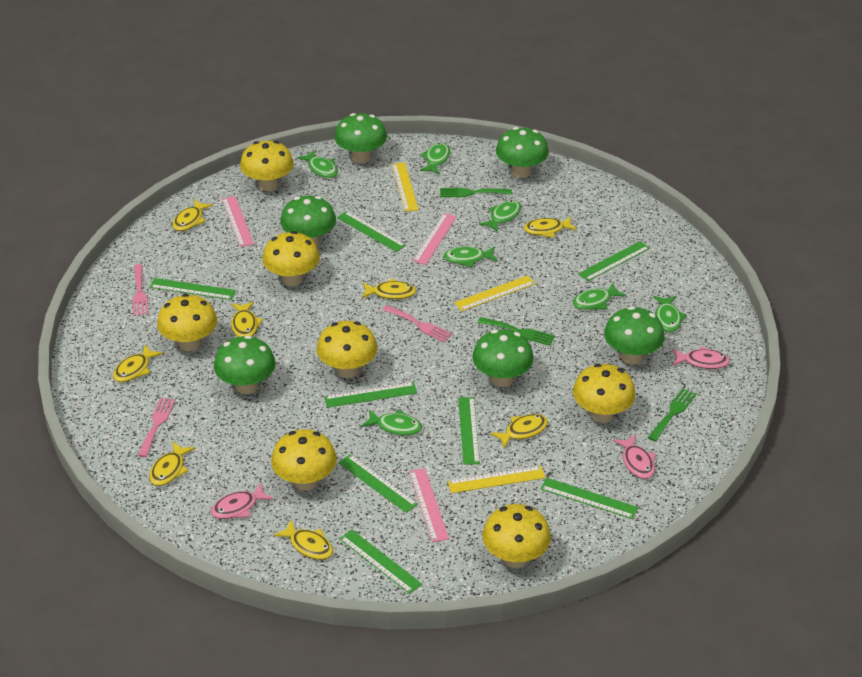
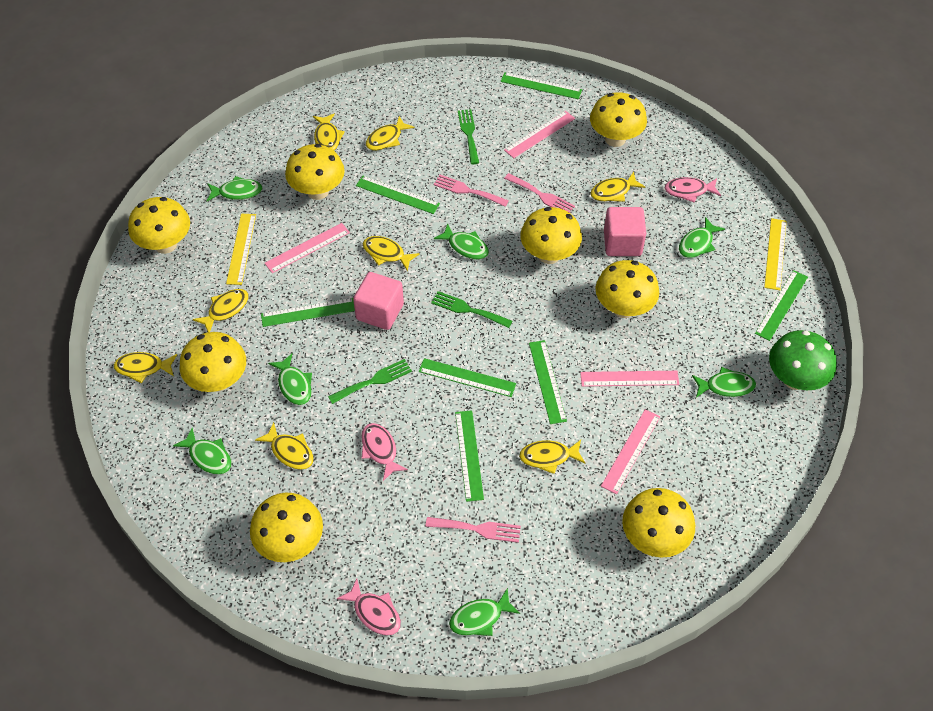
green mushroom: [214,335,276,394] [280,196,336,246] [335,113,387,163] [472,329,534,387] [496,127,549,178] [604,306,665,364] = 6 -> [769,330,837,390] = 1
green ruler: [150,278,236,300] [324,382,417,408] [337,211,406,252] [339,454,418,513] [339,530,422,594] [458,397,480,465] [541,478,638,519] [578,241,650,281] = 8 -> [261,298,355,327] [356,176,440,214] [419,358,516,397] [455,410,484,502] [500,72,582,99] [529,340,567,424] [755,270,808,341] = 7
pink cube: none = 0 -> [353,272,404,330] [604,207,646,256] = 2
pink ruler: [222,196,254,247] [409,468,449,542] [413,213,457,265] = 3 -> [264,223,350,273] [504,111,575,158] [580,371,679,387] [601,409,660,494] = 4
yellow mushroom: [157,294,217,351] [240,141,294,191] [262,231,320,286] [271,429,337,491] [317,321,378,378] [483,504,551,568] [573,364,636,423] = 7 -> [128,197,190,254] [179,332,246,392] [250,493,323,562] [285,144,345,200] [520,207,582,264] [590,92,647,147] [596,260,659,318] [622,488,695,558] = 8
yellow ruler: [392,163,419,212] [447,466,545,493] [454,275,535,311] = 3 -> [226,214,256,285] [764,218,787,290] = 2

